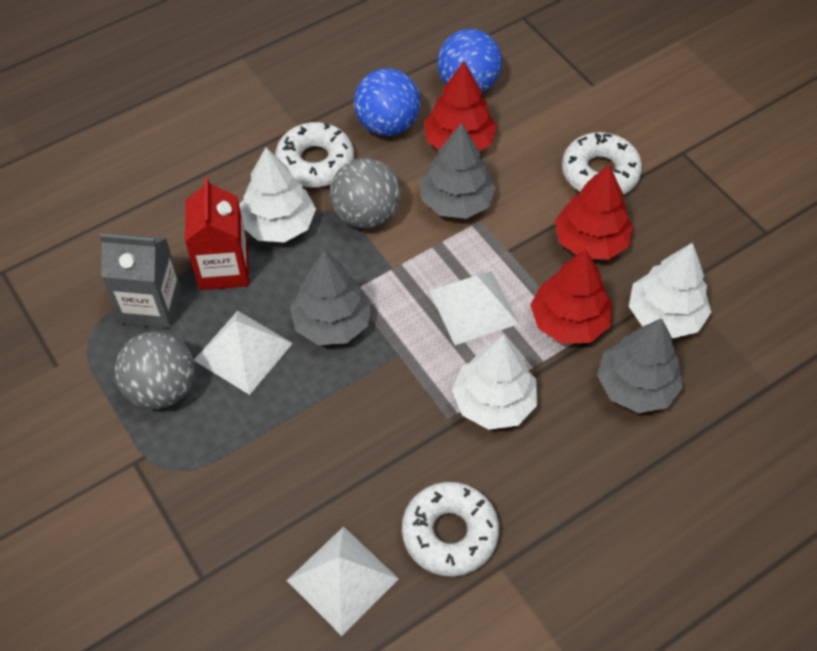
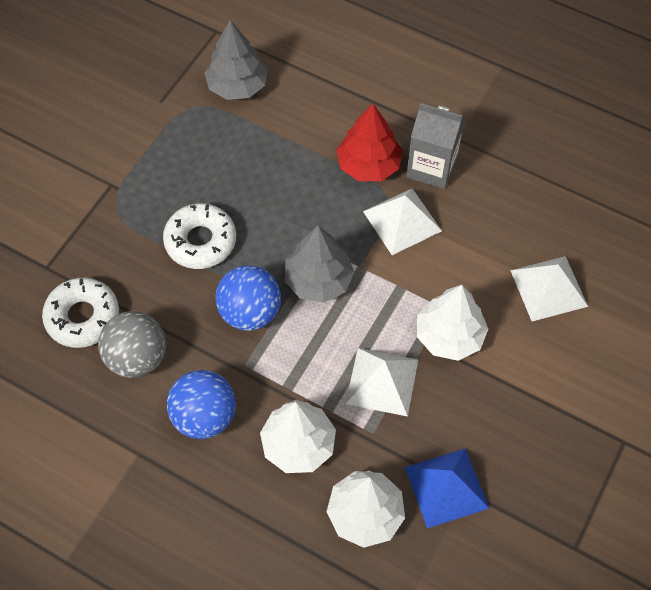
blue pyramid: none = 0 -> [405,448,489,528] = 1
grey ball: [115,331,195,409] [330,158,401,229] = 2 -> [98,311,166,378] = 1
grey tree: [290,250,372,345] [420,123,496,219] [597,318,683,413] = 3 -> [204,20,268,100] [285,226,354,303] = 2
red carton: [185,177,249,290] = 1 -> none = 0
red tree: [424,61,497,151] [530,250,612,344] [555,165,633,260] = 3 -> [336,103,403,181] = 1
white donut: [275,122,354,188] [402,482,499,576] [562,132,642,195] = 3 -> [42,278,119,348] [163,203,236,269] = 2

